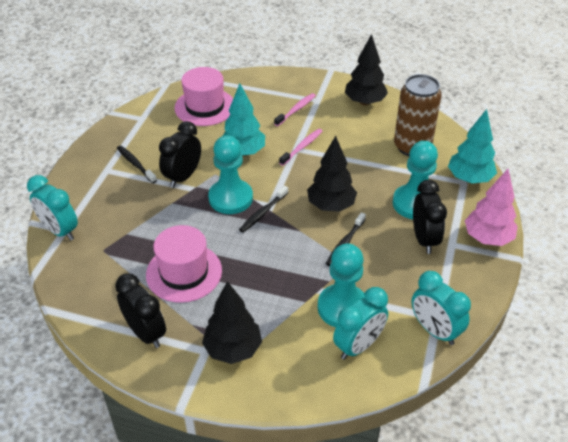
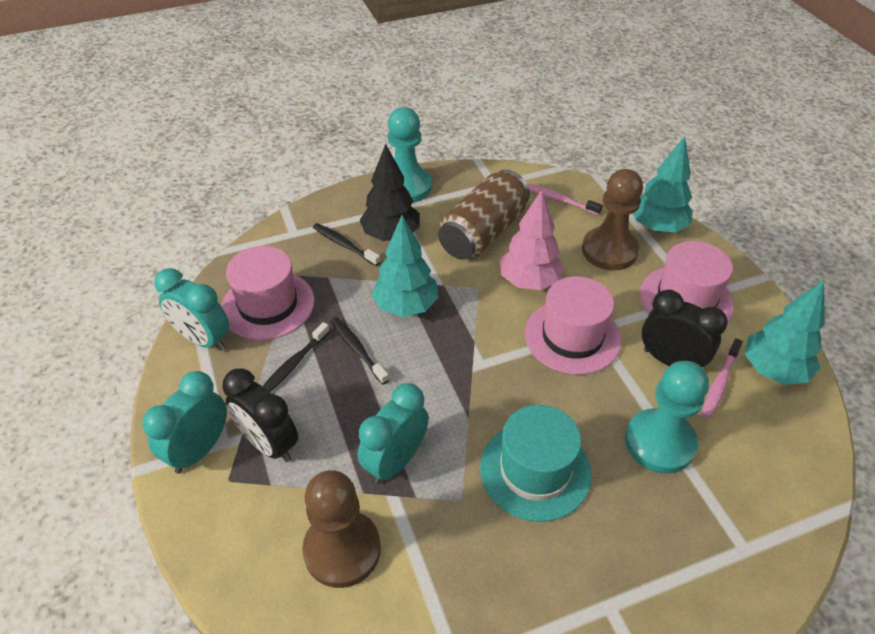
black clock: [115,273,166,348] [159,121,201,188] [413,180,447,254] = 3 -> [222,368,298,462] [642,290,728,367] = 2
black tree: [202,281,262,364] [307,136,357,212] [345,34,388,106] = 3 -> [360,144,420,241] = 1
brown pawn: none = 0 -> [302,470,381,588] [582,169,643,270] = 2
pink hat: [146,225,222,303] [175,67,233,126] = 2 -> [221,246,314,340] [525,276,621,375] [640,241,734,322] = 3
turquoise hat: none = 0 -> [480,405,592,522] = 1
turquoise pawn: [208,135,253,214] [318,243,365,327] [393,141,438,219] = 3 -> [388,107,432,203] [625,361,709,474] = 2
turquoise tree: [223,84,265,156] [448,109,497,184] = 2 -> [372,215,439,317] [634,136,692,233] [745,280,825,385] = 3

